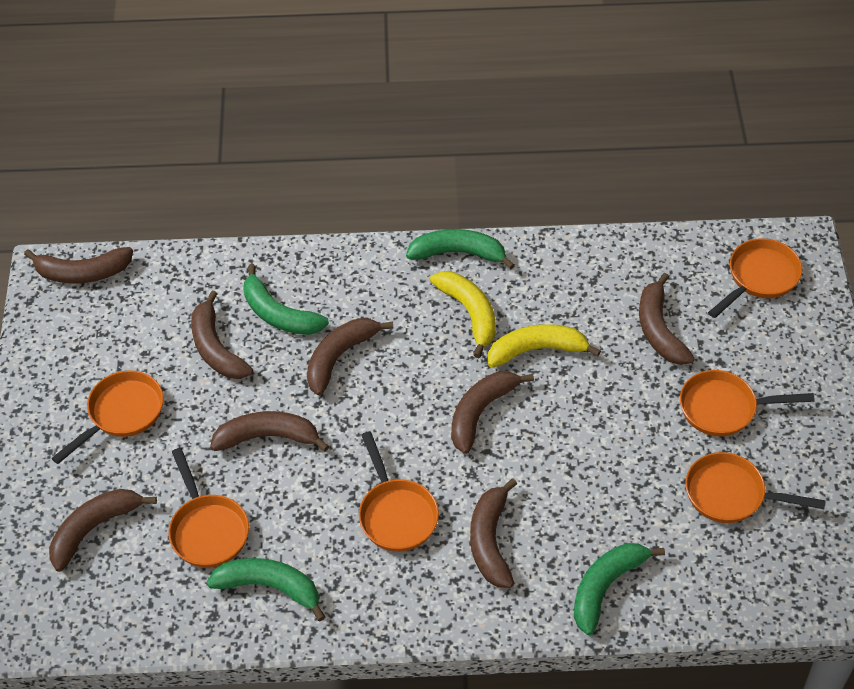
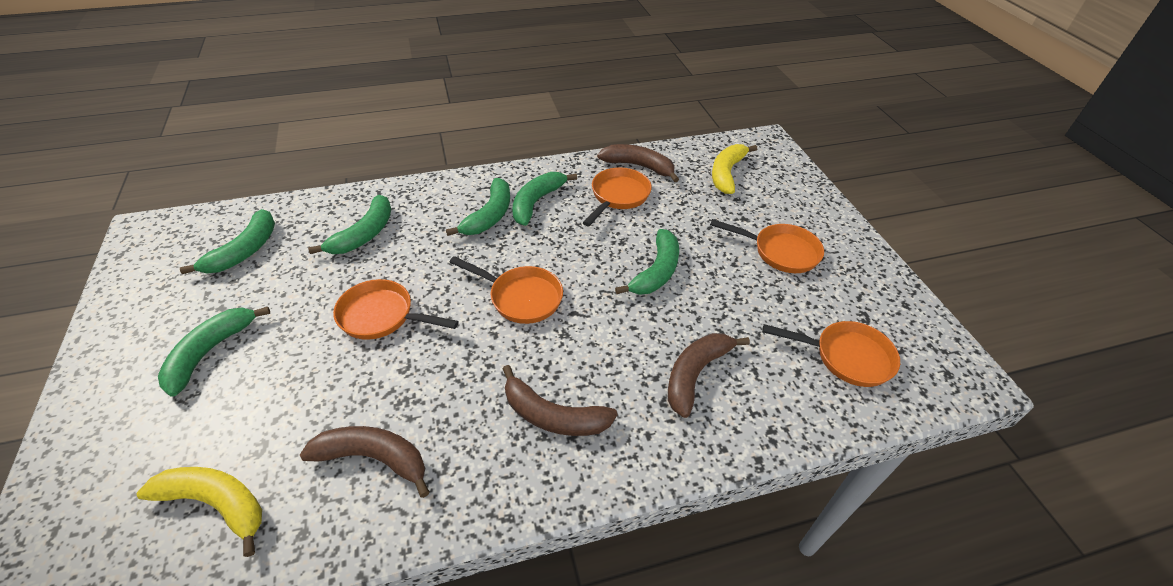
brown banana: [24,247,133,284] [49,489,157,572] [191,291,253,379] [210,411,329,452] [307,318,393,396] [451,371,534,454] [470,478,517,588] [639,273,695,365] = 8 -> [300,426,430,498] [503,365,617,436] [597,144,679,182] [668,333,750,418] = 4
green banana: [207,558,325,621] [244,264,329,335] [406,229,515,269] [574,543,665,635] = 4 -> [158,307,270,397] [180,209,275,274] [308,195,391,254] [446,178,510,236] [512,172,577,226] [615,229,679,295] = 6
orange pan: [51,370,163,464] [168,448,249,568] [359,431,439,552] [680,370,815,436] [685,452,826,523] [708,238,802,318] = 6 -> [333,279,459,340] [450,256,563,324] [583,167,652,226] [710,219,824,273] [763,321,900,387] = 5

